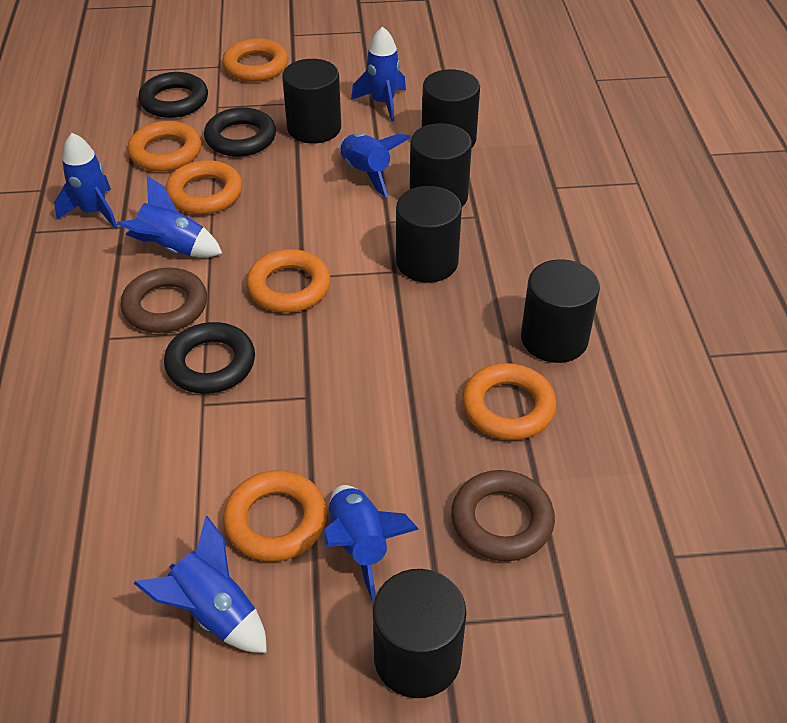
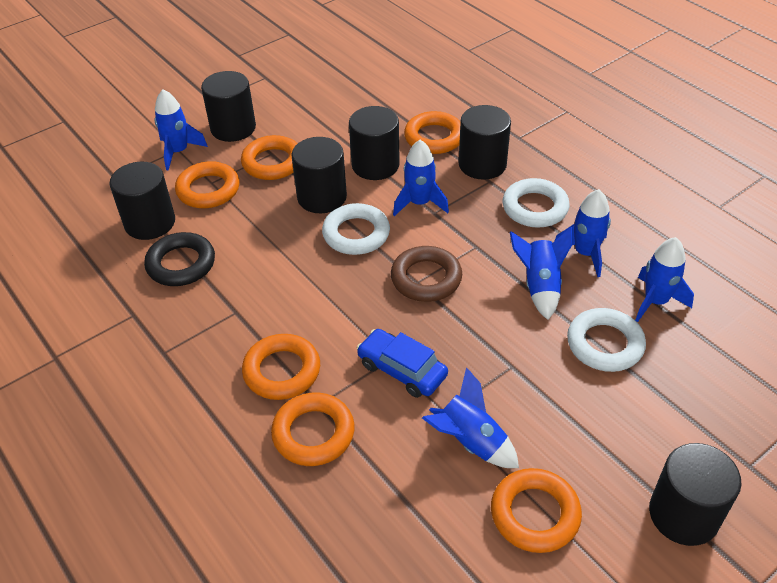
black ring: [139,72,208,118] [164,322,255,394] [204,107,276,157] = 3 -> [144,232,215,286] = 1
blue car: none = 0 -> [357,329,448,398] = 1
brown ring: [121,267,207,333] [451,470,555,561] = 2 -> [391,246,462,302] = 1
white ring: none = 0 -> [322,203,390,255] [502,178,570,228] [567,308,646,372] = 3

